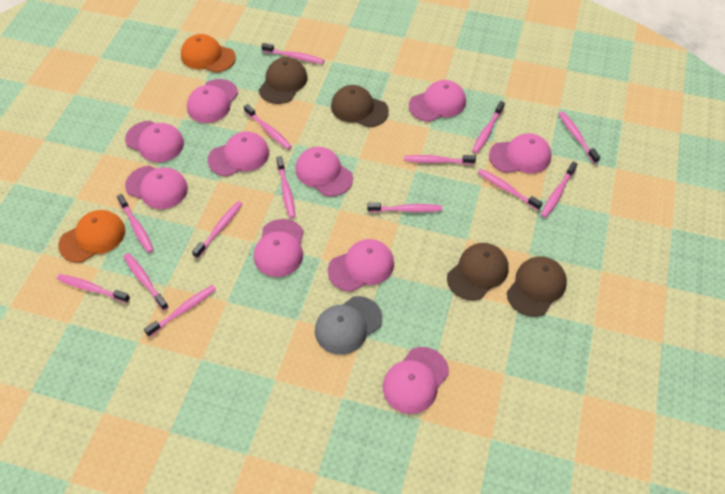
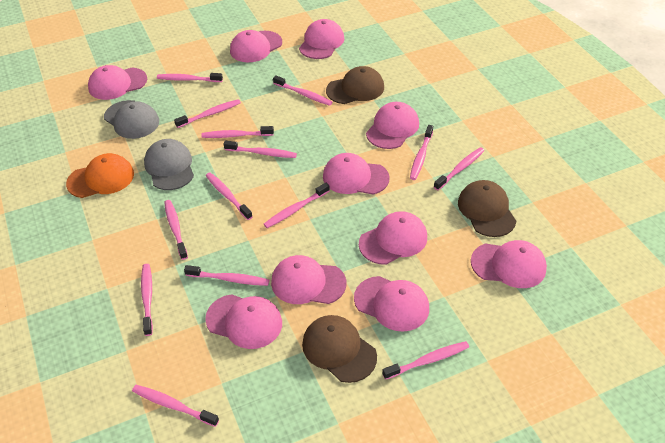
brown cap: [259,57,308,104] [331,85,389,127] [447,243,509,301] [507,256,567,317] = 4 -> [302,315,377,383] [326,66,384,104] [458,180,516,237] = 3
grey cap: [315,296,382,355] = 1 -> [104,100,159,139] [144,139,194,190] = 2
orange cap: [58,210,125,263] [181,34,236,73] = 2 -> [66,153,134,198] = 1

